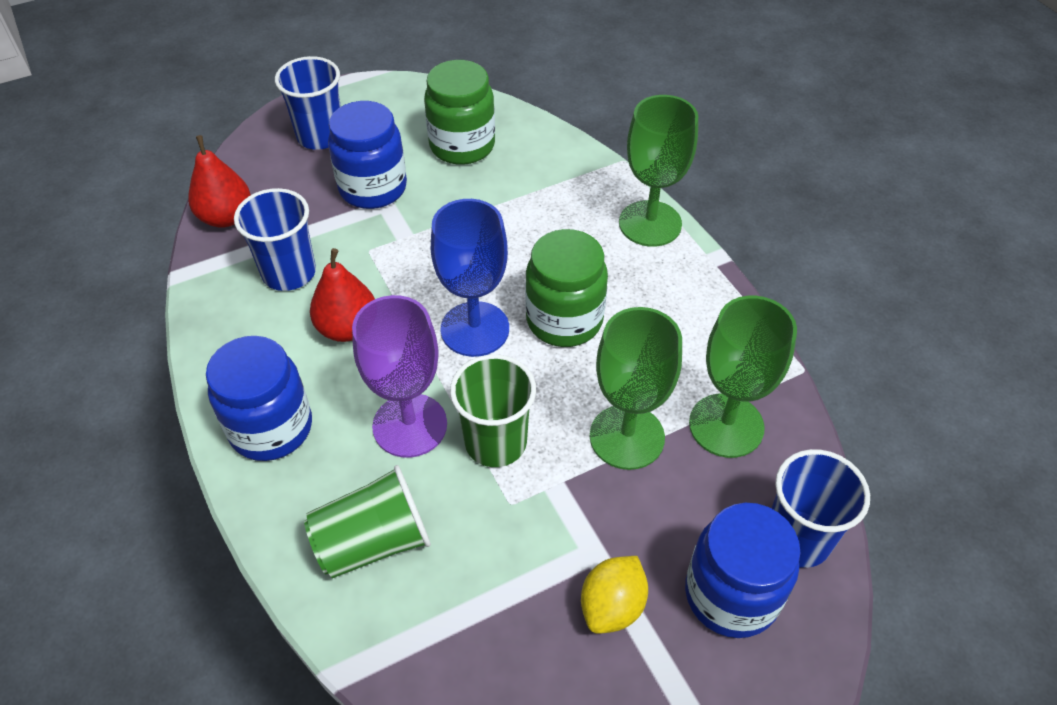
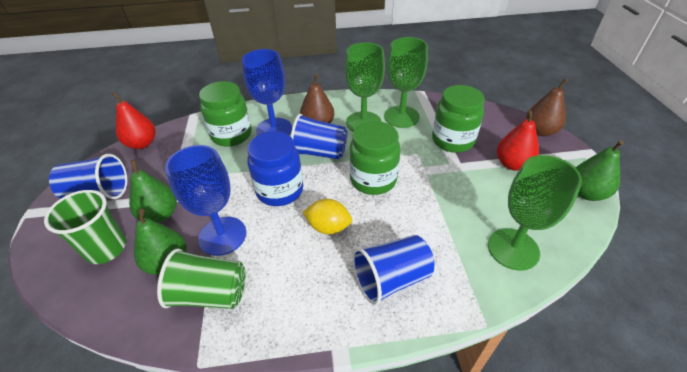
blue goblet: [431,199,509,357] = 1 -> [165,145,246,256] [242,49,292,135] = 2
blue jar: [206,336,312,461] [328,101,407,209] [685,503,800,638] = 3 -> [247,131,303,206] = 1
brown pear: none = 0 -> [300,74,334,123] [526,78,568,136] = 2
green jar: [424,60,495,165] [525,229,608,347] = 2 -> [199,81,252,147] [349,121,401,195] [432,85,485,153] = 3
green pear: none = 0 -> [129,160,177,223] [134,209,187,275] [576,140,624,201] = 3
purple goblet: [352,295,447,458] = 1 -> none = 0

